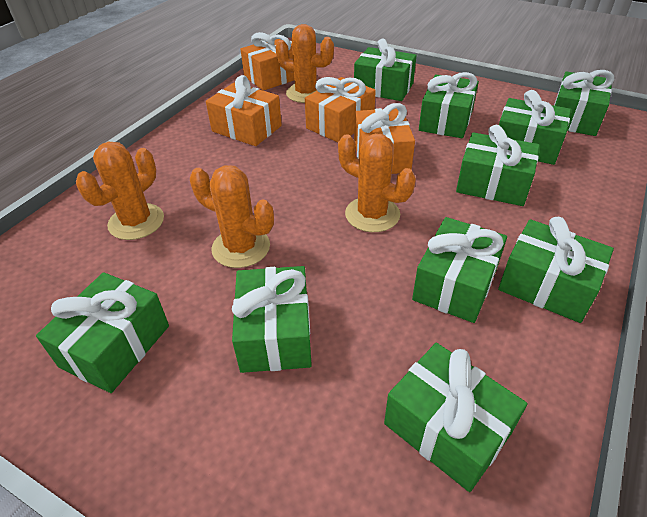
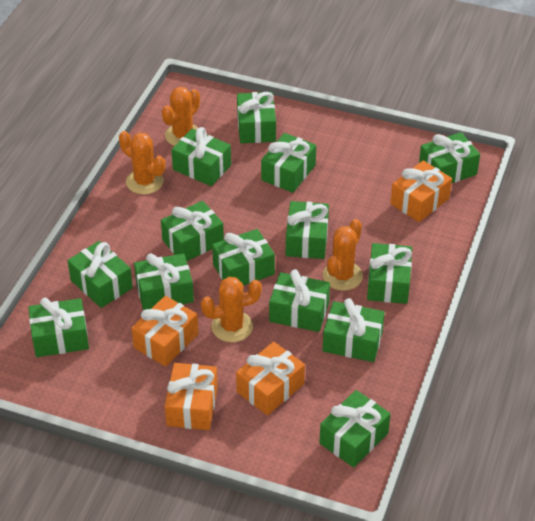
green gift: [36,272,169,393] [232,266,312,373] [354,39,417,101] [384,343,527,492] [412,217,507,323] [419,72,479,138] [456,125,540,206] [498,217,614,323] [499,90,571,165] [554,70,615,136] = 10 -> [29,298,89,357] [68,241,133,308] [134,253,194,310] [161,201,224,261] [171,127,231,186] [212,229,275,286] [237,92,276,143] [261,133,316,193] [269,269,330,332] [286,201,329,259] [320,390,391,467] [323,298,385,362] [367,243,412,304] [419,132,480,183] = 14

